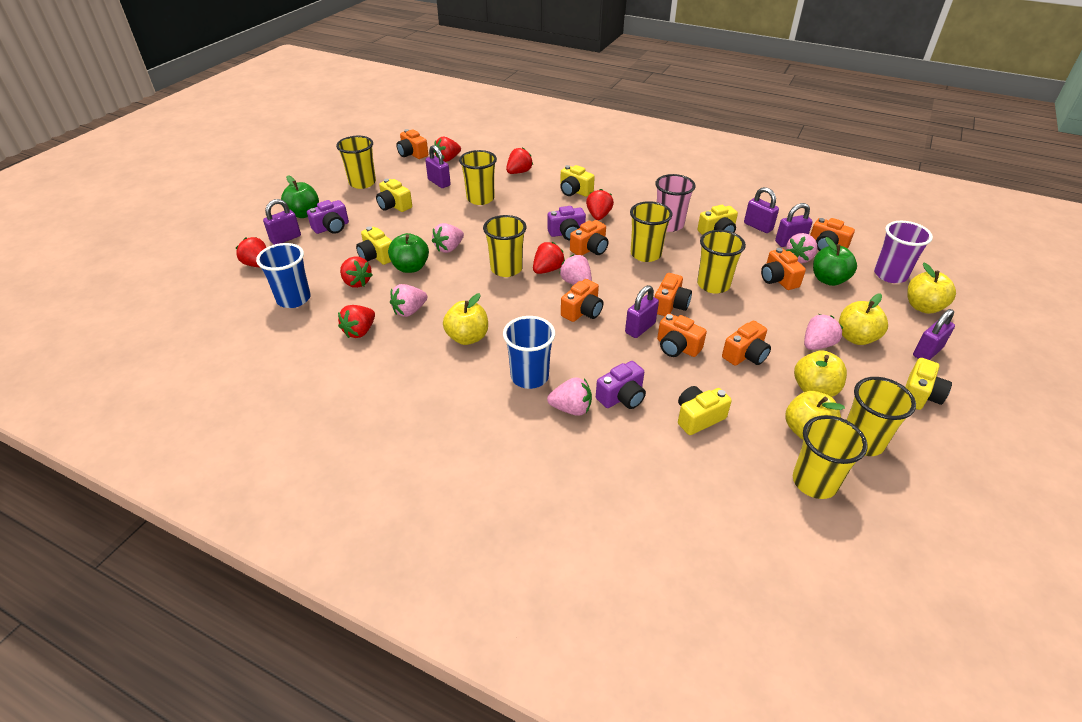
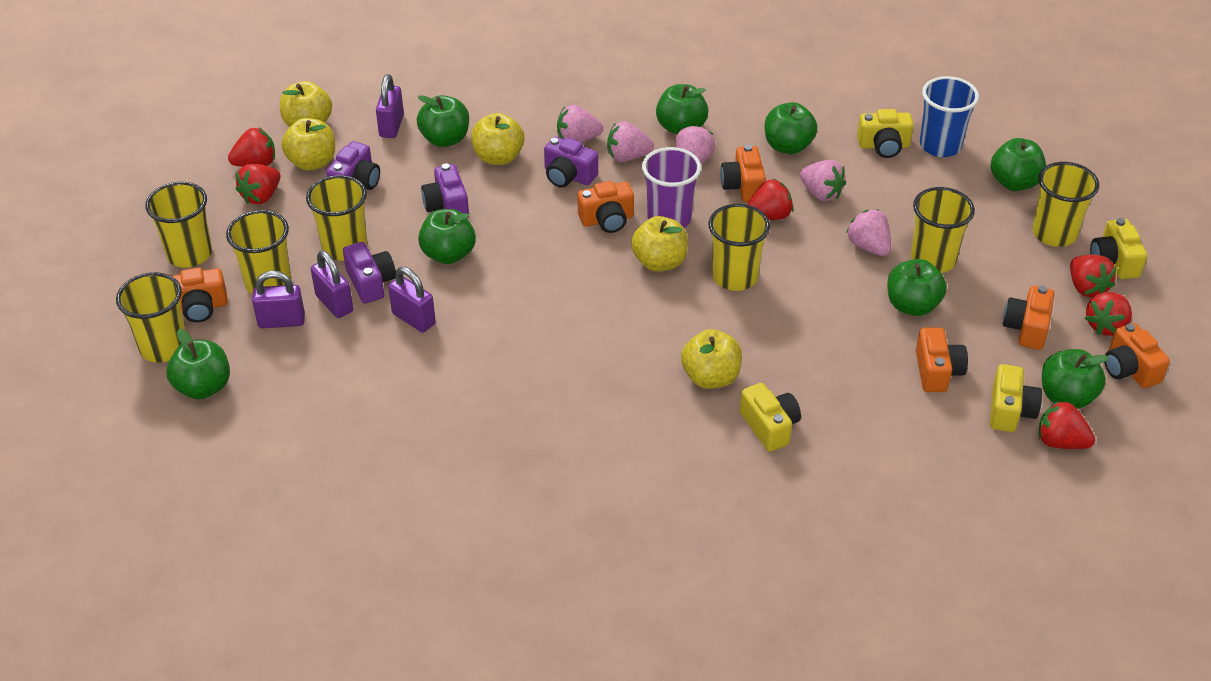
blue cup: [256,243,311,308] [503,316,555,389] = 2 -> [920,76,979,157] = 1
green apple: [281,175,319,218] [388,233,429,273] [813,237,857,286] = 3 -> [166,329,230,399] [417,95,469,147] [418,209,476,264] [656,84,709,135] [765,102,818,154] [887,259,947,316] [991,138,1046,191] [1042,349,1109,409] = 8
orange camera: [396,129,428,159] [561,279,603,322] [570,220,609,255] [655,273,692,316] [657,313,707,357] [722,321,771,366] [761,248,806,290] [810,218,855,251] = 8 -> [172,268,228,323] [577,181,634,233] [720,144,766,202] [916,328,968,392] [1003,286,1054,350] [1104,323,1170,388] = 6
pink cup: [655,174,696,232] = 1 -> none = 0
pink strawberry: [390,284,427,317] [432,223,464,253] [547,377,592,416] [559,254,592,285] [786,233,817,263] [804,314,843,350] = 6 -> [557,105,603,142] [607,121,654,162] [675,125,715,164] [800,160,846,201] [846,209,891,256] = 5
purple camera: [307,200,349,234] [547,206,586,240] [596,361,646,409] = 3 -> [326,141,380,190] [343,242,396,303] [421,163,469,214] [544,137,598,188] = 4
purple padlock: [263,199,301,245] [425,145,451,188] [625,285,659,338] [744,187,779,233] [775,203,813,247] [913,309,955,360] = 6 -> [252,271,305,328] [311,251,353,318] [376,74,404,138] [388,267,436,332] = 4
red strawberry: [236,237,266,268] [338,305,375,338] [340,256,372,288] [434,137,461,162] [506,147,533,174] [533,242,565,274] [586,189,614,220] = 7 -> [228,128,275,167] [236,164,281,204] [747,179,793,220] [1039,400,1095,449] [1070,255,1117,298] [1085,292,1132,336] = 6
yellow camera: [356,227,392,265] [376,179,412,212] [560,165,595,197] [678,386,732,435] [697,205,738,235] [905,358,952,410] = 6 -> [740,383,801,452] [857,109,914,158] [990,364,1042,432] [1090,218,1147,279] = 4

